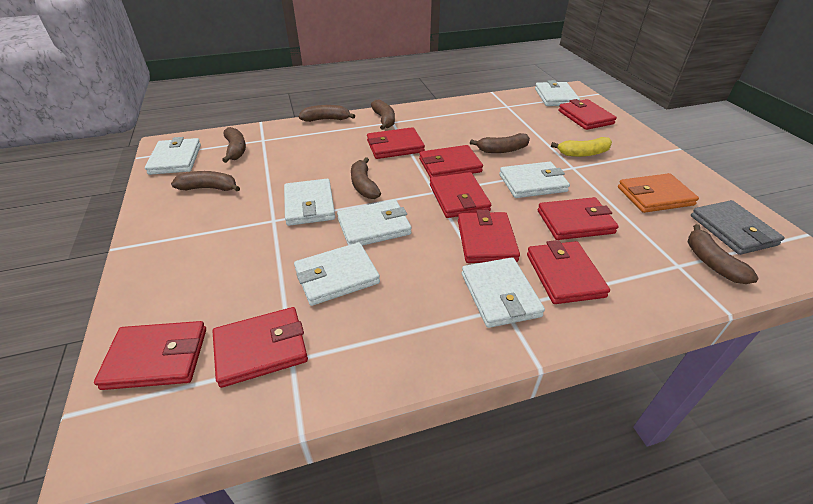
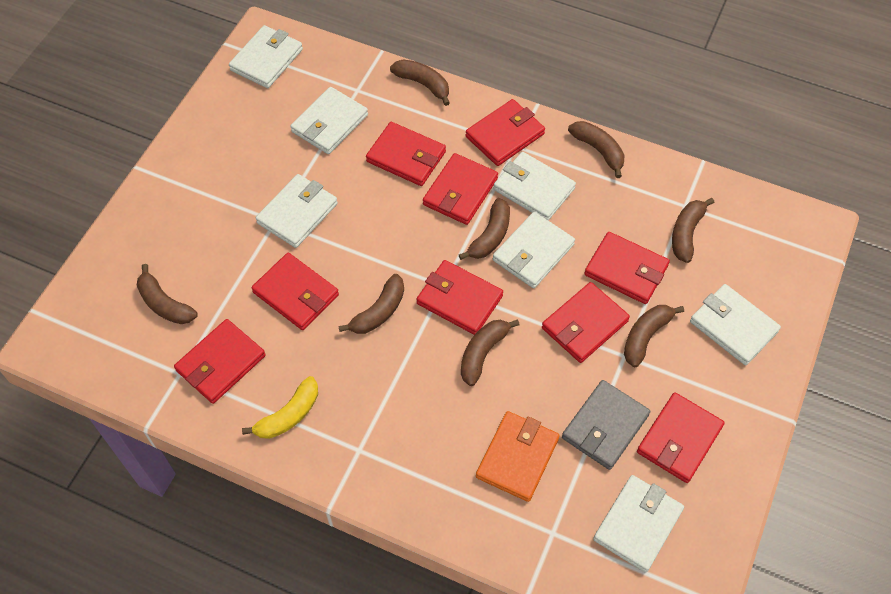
brown banana: [171,171,240,192] [222,127,246,163] [298,105,355,122] [351,157,381,199] [371,100,395,130] [470,133,530,153] [688,224,759,284] = 7 -> [137,264,198,324] [338,274,404,334] [390,60,450,106] [459,198,510,260] [461,320,519,386] [568,121,624,178] [624,305,684,367] [672,198,714,263] = 8

